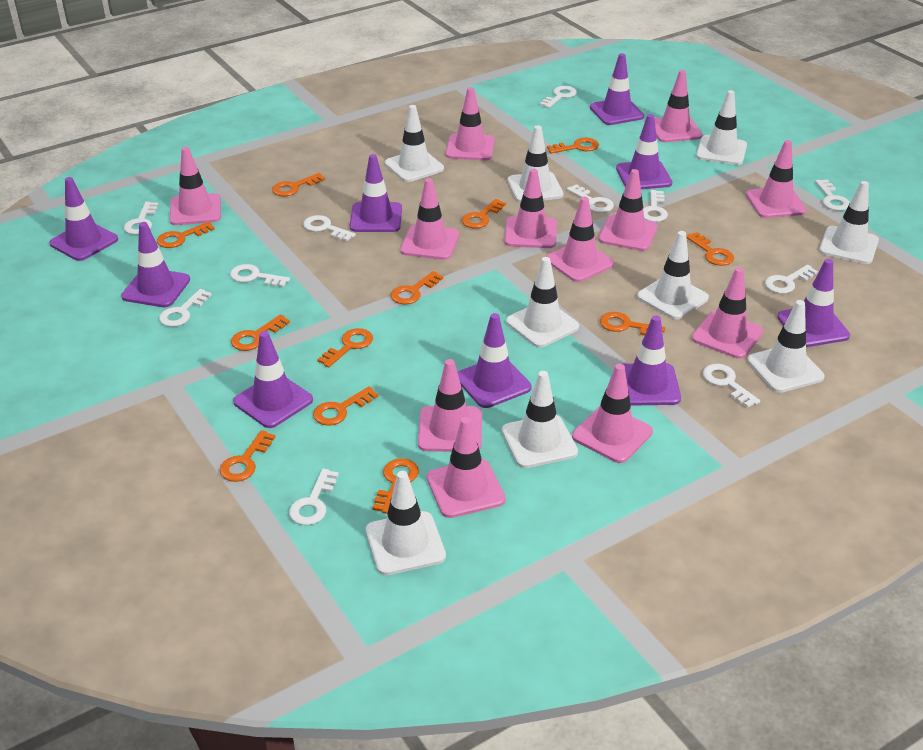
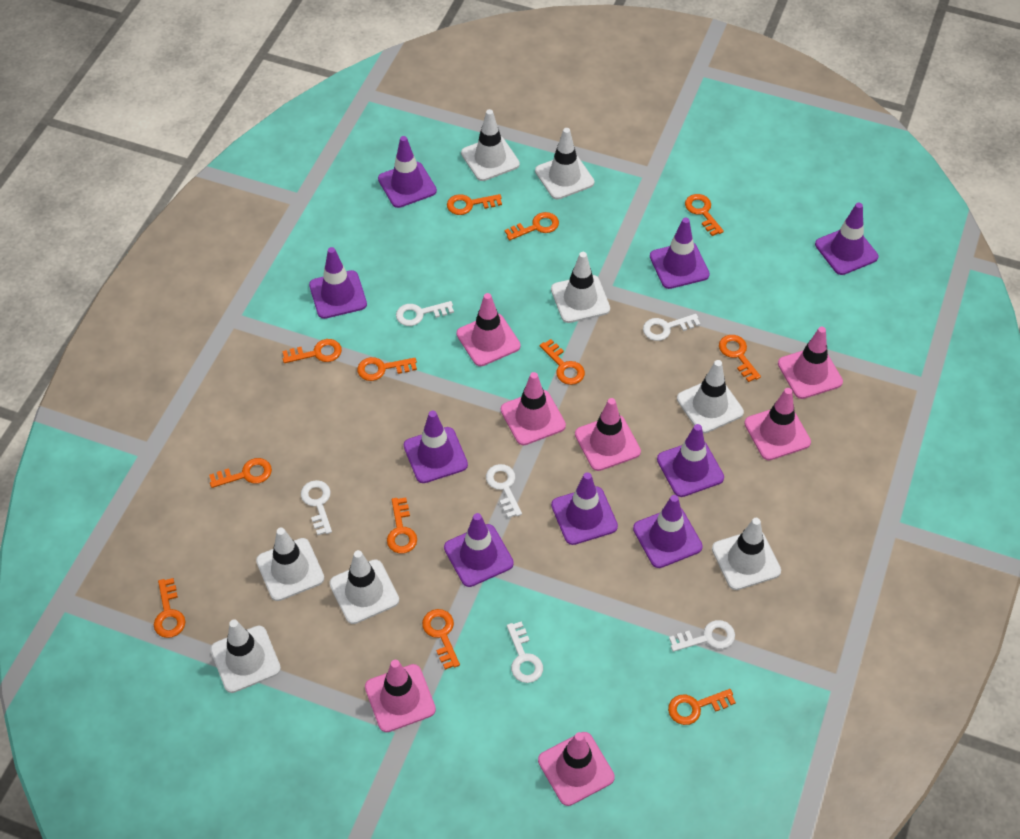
pink traffic cone: [169,147,221,225] [400,178,459,260] [418,359,482,452] [427,417,506,518] [446,87,495,161] [504,169,557,248] [546,197,614,282] [572,364,653,463] [599,169,658,251] [655,70,702,142] [692,267,763,359] [746,140,807,218] = 12 -> [365,660,436,732] [457,293,521,366] [501,372,566,445] [538,732,615,806] [575,398,641,471] [744,388,811,460] [778,327,843,399] = 7
white key: [124,202,158,235] [159,289,212,327] [230,264,290,287] [289,469,339,525] [303,215,356,241] [540,86,577,108] [567,184,614,213] [643,190,668,222] [703,364,760,408] [765,265,818,294] [815,179,850,211] = 11 -> [301,480,332,535] [396,301,454,326] [486,464,522,518] [507,621,543,683] [643,314,701,341] [669,620,735,652] = 6
white traffic cone: [366,471,446,575] [385,105,444,182] [502,371,578,468] [506,257,579,348] [508,125,564,202] [637,231,709,320] [696,90,747,165] [747,300,825,393] [819,181,879,264] = 9 -> [210,619,281,693] [256,528,325,601] [329,550,399,624] [461,109,520,181] [535,128,594,200] [551,252,610,323] [677,360,744,433] [712,518,781,590] = 8

